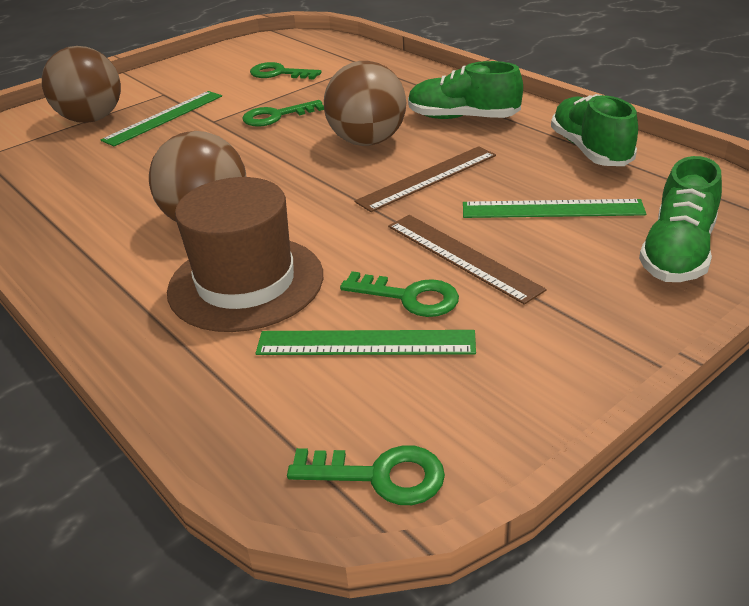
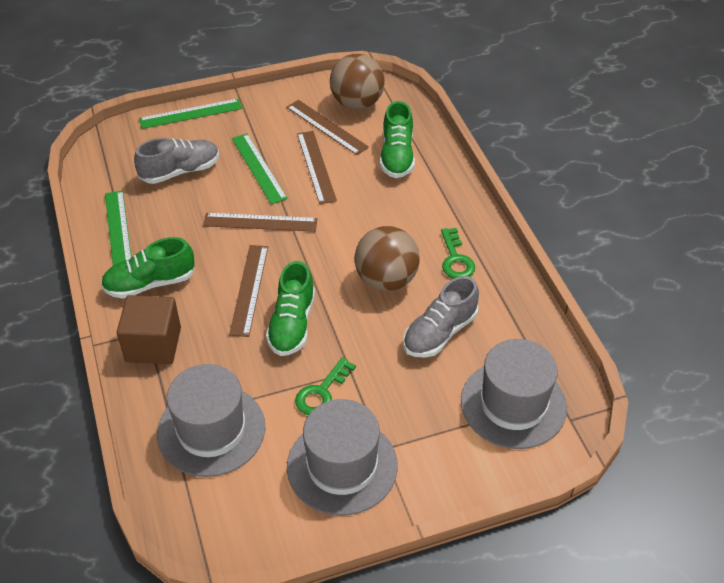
brown ball: [42,46,121,123] [149,131,246,222] [324,61,406,146] = 3 -> [330,54,385,109] [355,226,420,291] = 2
brown cube: none = 0 -> [117,295,181,364] = 1
brown hat: [167,177,323,332] = 1 -> none = 0
brown ruler: [355,146,496,212] [388,215,546,305] = 2 -> [203,213,317,232] [229,245,268,337] [286,100,369,155] [297,131,337,204] = 4
green key: [242,100,324,127] [250,62,321,79] [287,445,445,505] [340,271,459,317] = 4 -> [295,357,356,415] [441,228,475,279] = 2
grey hat: none = 0 -> [157,364,265,477] [287,399,398,515] [461,339,567,449] = 3
grey shoe: none = 0 -> [134,138,219,184] [403,276,479,358] = 2

